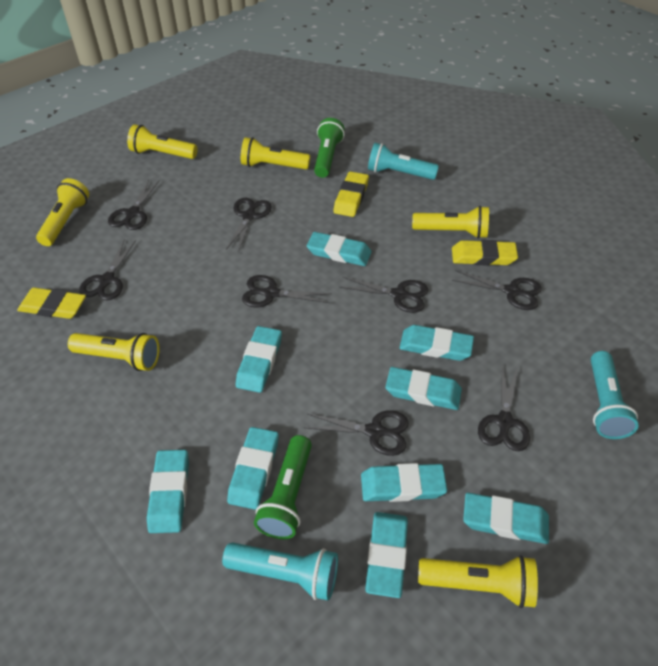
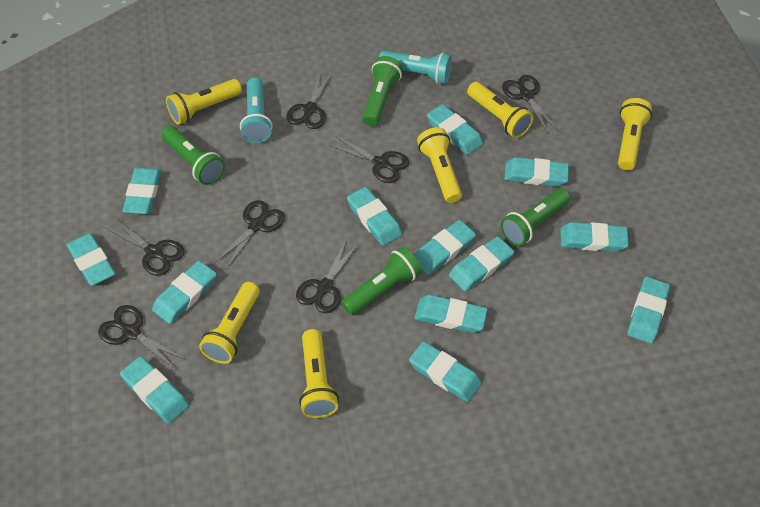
black scissors: [79,240,136,300] [108,180,160,230] [226,198,272,252] [242,275,332,308] [303,410,409,456] [339,277,428,313] [452,270,542,310] [478,365,530,451] = 8 -> [98,305,185,369] [104,218,185,276] [214,200,285,269] [286,71,332,129] [296,240,359,313] [328,136,409,183] [502,75,559,133] = 7
green flashlight: [254,435,312,539] [314,118,345,178] = 2 -> [162,126,225,185] [341,247,421,315] [362,56,403,126] [501,188,570,246] = 4
turquoise eraser: [147,450,189,533] [227,427,279,510] [236,326,282,393] [307,232,371,266] [361,463,447,502] [365,512,408,598] [385,367,462,410] [400,325,474,361] [463,493,549,544] = 9 -> [66,233,115,286] [120,356,189,424] [122,167,161,214] [152,261,217,324] [347,187,402,246] [409,341,481,402] [414,220,476,275] [415,295,488,333] [427,104,483,155] [449,236,514,291] [504,157,569,186] [560,222,629,252] [627,277,670,344] = 13
turquoise flashlight: [222,542,338,601] [368,143,439,180] [591,351,638,439] = 3 -> [240,78,273,143] [379,51,452,84] = 2
yellow eraser: [17,288,86,319] [333,171,369,217] [452,240,518,265] = 3 -> none = 0

